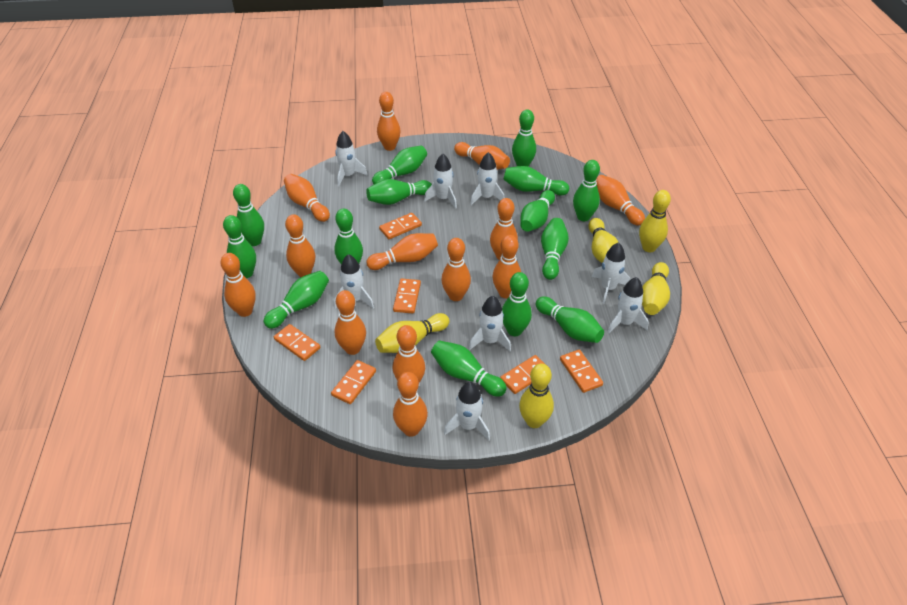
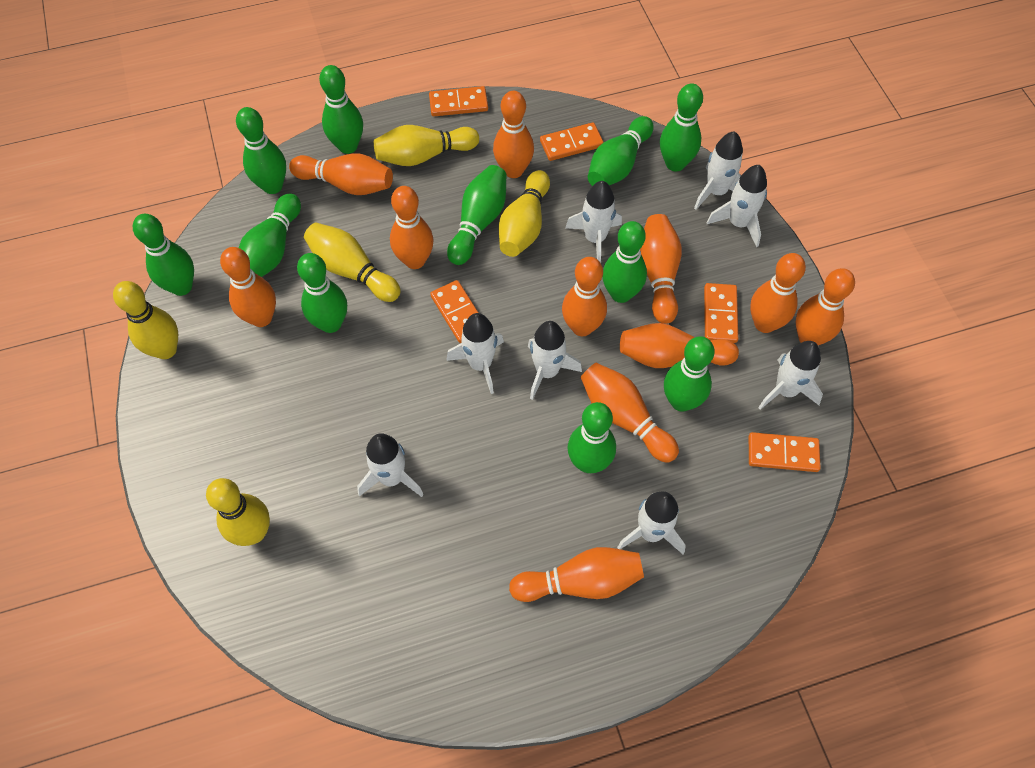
green bowling pin: [223,215,256,278] [233,184,264,246] [264,271,329,329] [335,209,363,265] [366,179,432,205] [372,146,427,184] [431,340,507,397] [502,272,532,336] [503,166,569,195] [512,109,536,167] [520,190,555,232] [536,296,604,343] [541,218,569,280] [573,160,600,221] = 14 -> [133,214,194,296] [236,107,286,194] [239,193,301,277] [297,253,347,333] [319,65,363,154] [447,165,506,265] [567,402,616,473] [588,116,654,186] [602,221,647,303] [660,83,703,171] [664,336,715,412] = 11
orange bowling pin: [221,253,256,317] [284,174,330,222] [285,214,315,277] [335,290,366,355] [367,233,438,270] [377,92,401,151] [393,325,425,383] [393,372,428,437] [441,238,471,301] [454,142,510,170] [490,198,518,260] [492,235,521,298] [596,175,645,226] = 13 -> [220,247,276,327] [289,153,393,195] [390,186,434,269] [493,91,534,178] [509,547,644,602] [562,257,607,336] [581,363,679,463] [620,323,739,368] [640,214,682,324] [750,253,806,333] [795,268,855,345] = 11
orange domino: [274,324,320,361] [331,360,376,404] [379,213,422,239] [393,278,421,314] [500,355,546,394] [560,350,603,393] = 6 -> [429,86,488,116] [430,280,479,343] [540,122,603,161] [704,283,738,343] [749,432,821,472] = 5

